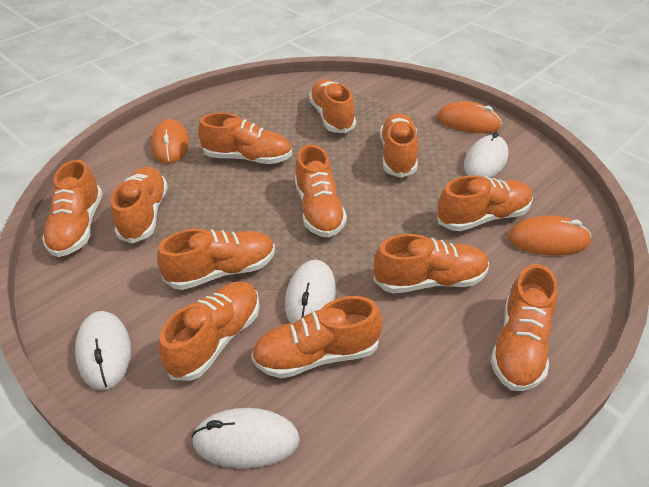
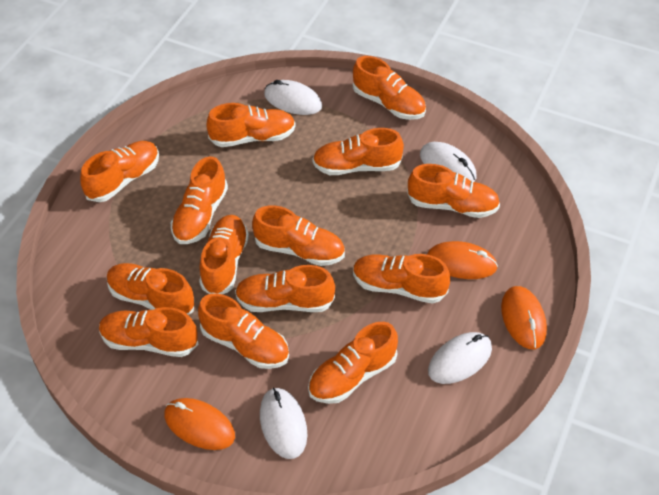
orange shoe: [42,160,103,257] [111,166,168,243] [157,229,275,290] [159,281,260,381] [198,113,292,164] [251,296,382,378] [295,145,347,237] [309,79,356,133] [373,234,489,293] [380,113,418,178] [437,175,533,231] [491,264,558,391] = 12 -> [80,141,159,202] [99,307,198,357] [107,263,194,315] [171,156,228,244] [198,294,289,369] [199,215,249,294] [206,103,296,147] [235,265,335,312] [252,205,345,266] [308,322,398,404] [312,128,404,175] [353,56,426,120] [353,254,450,304] [407,164,500,218] = 14

